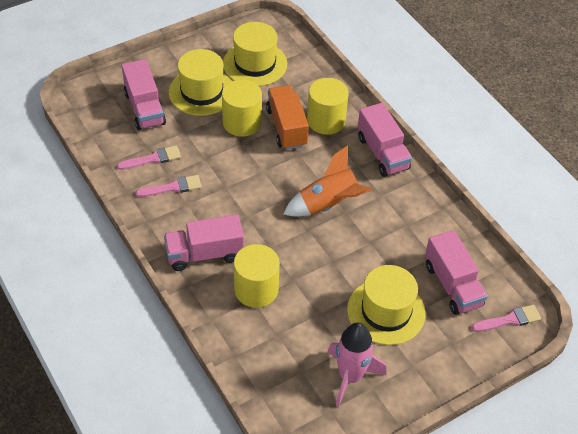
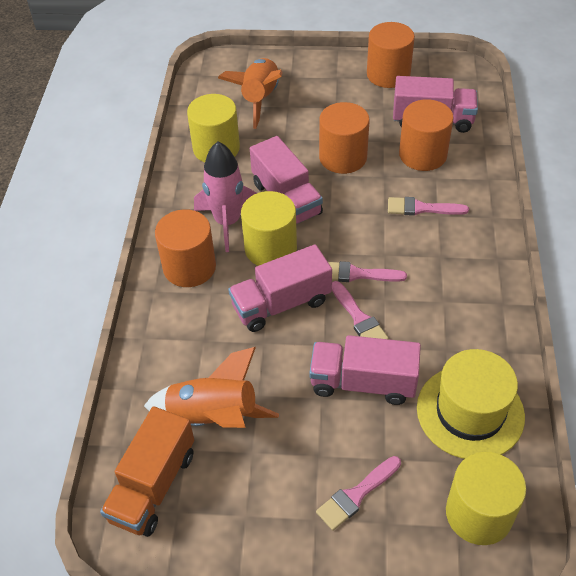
orange cylinder: none = 0 -> [155,209,216,287] [319,102,370,174] [367,22,415,88] [399,99,454,171] = 4
orange rocket: [284,145,372,217] = 1 -> [144,347,279,428] [218,58,283,129] = 2
pink brush: [117,145,181,170] [136,175,202,197] [472,305,541,332] = 3 -> [316,456,401,531] [328,261,407,282] [332,281,389,339] [388,197,469,216] = 4
yellow hat: [169,49,232,116] [223,22,287,86] [347,265,426,345] = 3 -> [417,349,525,459] = 1

